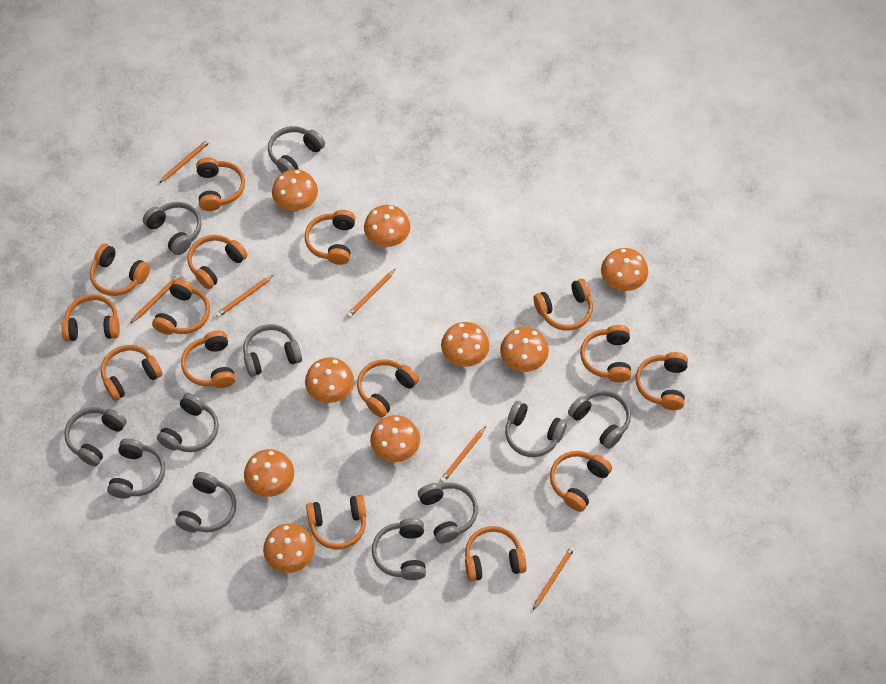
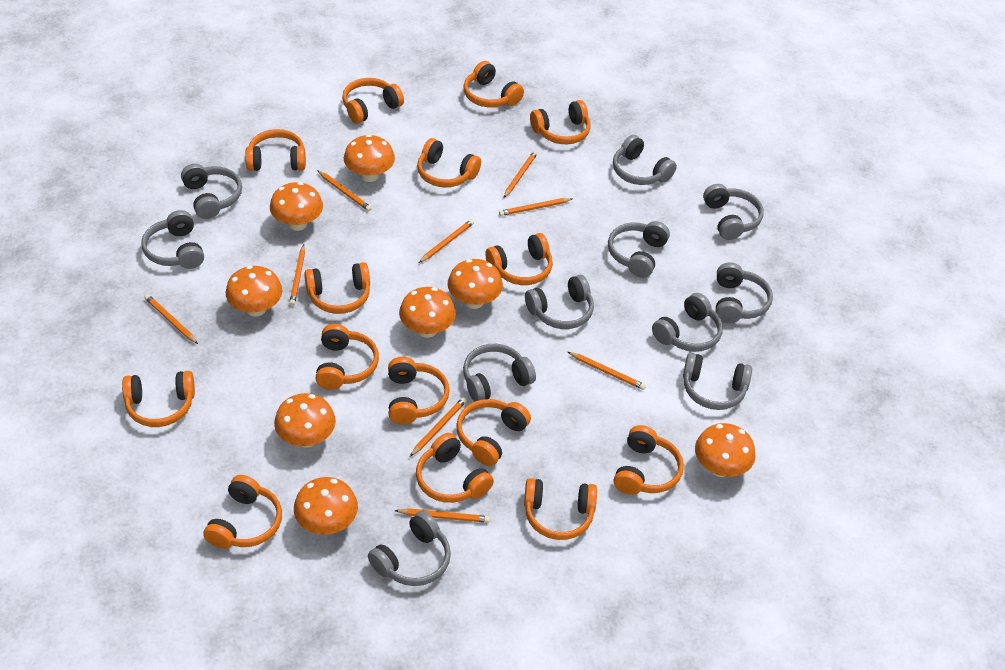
orange mushroom: [244,449,294,497] [263,523,315,573] [272,169,318,211] [305,357,354,403] [364,205,410,247] [370,415,420,462] [441,322,490,367] [500,327,549,372] [601,248,648,291] = 9 -> [226,266,282,317] [270,182,323,231] [274,393,336,447] [294,477,358,535] [344,134,395,182] [399,287,456,338] [448,259,503,309] [695,423,755,477] = 8
orange pencil: [130,274,181,323] [159,139,210,183] [216,275,273,317] [347,269,396,318] [440,426,486,483] [533,546,575,610] = 6 -> [144,294,198,344] [289,245,305,306] [317,170,372,211] [394,508,490,523] [410,397,467,456] [419,219,474,263] [499,198,573,216] [504,150,538,198] [568,352,646,390] = 9

